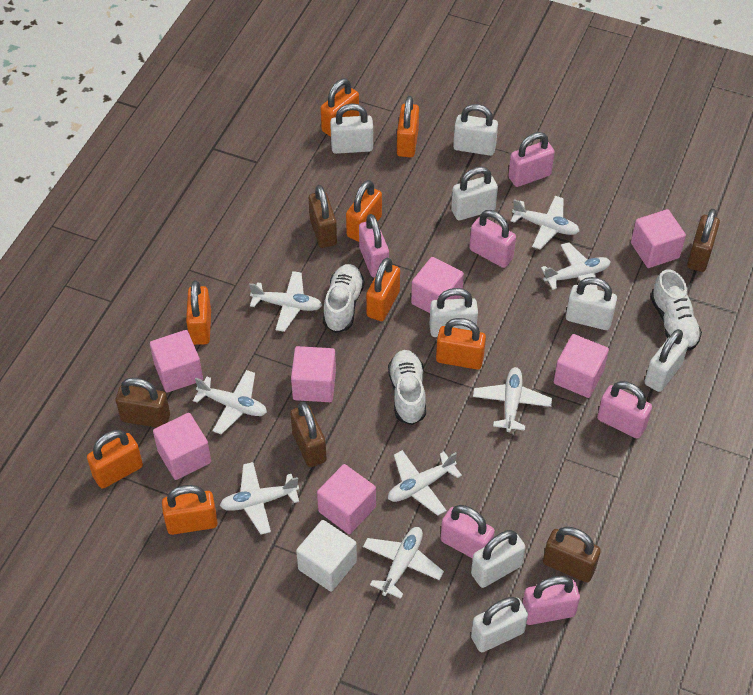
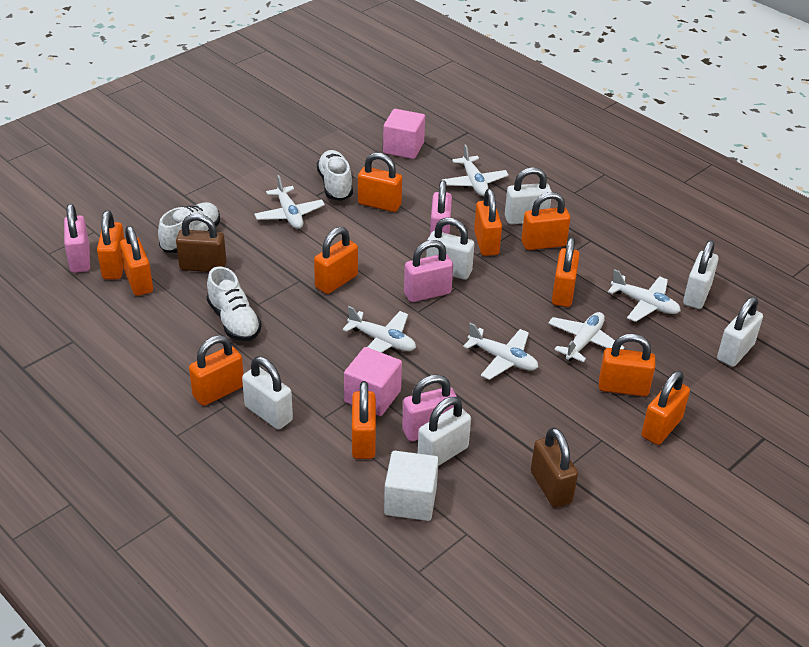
brown padlock: [116,378,170,428] [290,402,327,467] [309,185,337,248] [543,527,601,582] [687,209,720,272] = 5 -> [176,214,227,272] [531,428,578,508] = 2
orange padlock: [87,430,143,489] [162,485,218,535] [186,280,211,345] [321,78,359,137] [346,180,382,242] [366,258,400,321] [397,96,419,157] [436,318,486,369] = 8 -> [97,210,124,279] [120,226,153,296] [189,335,244,406] [314,227,358,294] [352,381,376,459] [358,153,402,212] [474,189,502,256] [521,192,570,250] [552,237,580,307] [599,334,655,396] [641,371,690,445] = 11
pink cube: [150,330,203,393] [153,413,211,480] [291,346,336,402] [317,464,376,534] [411,257,464,313] [554,334,609,398] [631,209,686,268] = 7 -> [344,347,402,416] [383,109,425,159] = 2
pink padlock: [359,214,389,277] [441,505,495,559] [469,210,516,268] [508,132,555,187] [523,576,580,625] [597,381,652,439] = 6 -> [64,204,90,273] [402,375,457,441] [404,240,453,302] [430,180,452,234] = 4
white padlock: [330,103,373,154] [430,288,478,337] [451,167,498,220] [453,104,498,156] [471,530,525,588] [471,597,528,652] [566,277,617,330] [644,329,689,392] = 8 -> [242,357,293,430] [418,397,471,466] [426,217,474,280] [505,167,552,225] [683,240,719,309] [717,297,763,367] = 6
white plane: [193,370,267,435] [220,462,299,535] [249,271,322,332] [363,527,444,599] [388,450,462,516] [473,367,552,432] [511,196,579,250] [541,242,611,290] = 8 -> [254,175,325,229] [342,306,416,353] [441,144,509,196] [463,323,538,380] [548,312,624,362] [608,269,681,322] = 6

